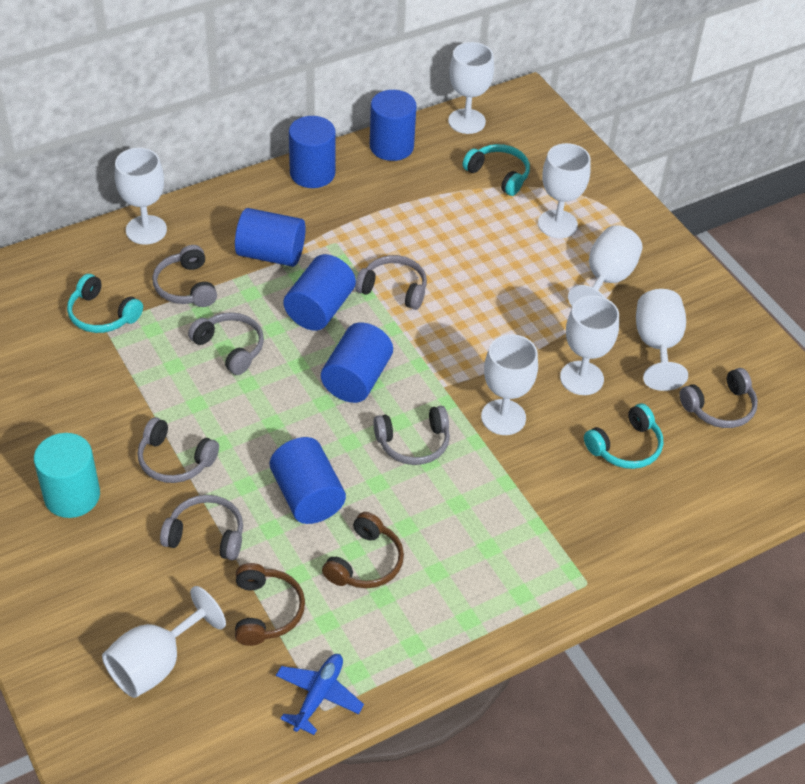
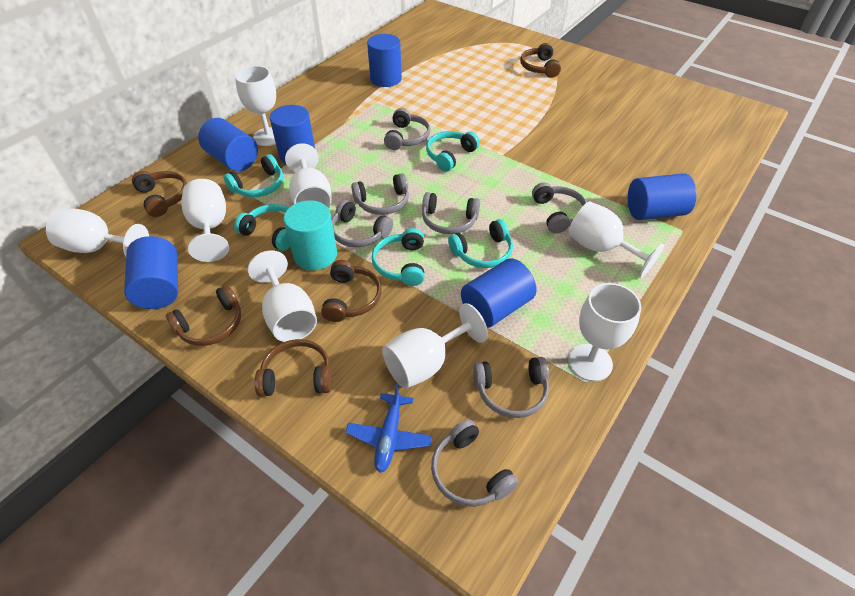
brown headphones: [235,563,305,646] [322,512,404,588] = 2 -> [132,171,187,217] [166,285,241,346] [254,339,332,397] [321,260,382,322] [520,43,561,78] = 5
turquoise headphones: [67,274,143,333] [463,144,530,196] [584,404,663,469] = 3 -> [223,154,283,197] [234,204,290,251] [372,228,425,286] [426,131,480,172] [448,219,513,268] = 5

